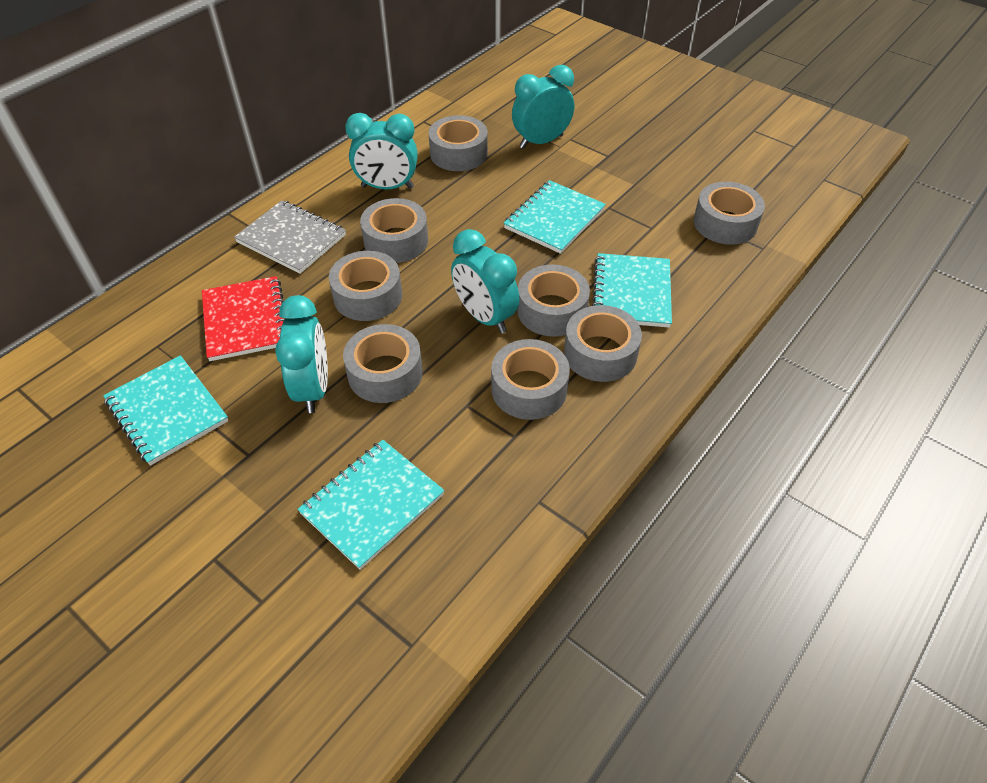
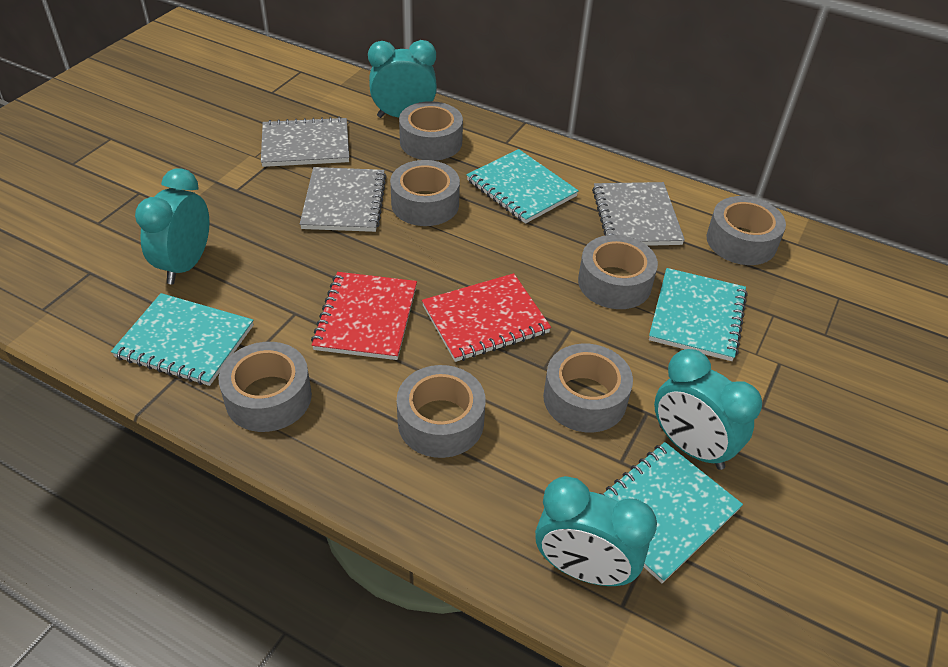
grey notebook: [234,200,346,274] = 1 -> [261,117,349,167] [300,167,387,232] [592,182,685,246] = 3
grey tape: [329,251,402,321] [343,324,423,403] [360,198,428,263] [429,115,488,171] [491,339,570,420] [517,264,590,337] [564,305,642,382] [694,182,765,245] = 8 -> [218,342,312,432] [390,160,460,226] [397,365,486,458] [399,101,463,161] [543,344,633,432] [578,235,658,309] [706,196,786,265] = 7
red notebook: [202,276,286,361] = 1 -> [311,272,417,360] [422,273,551,362] = 2

